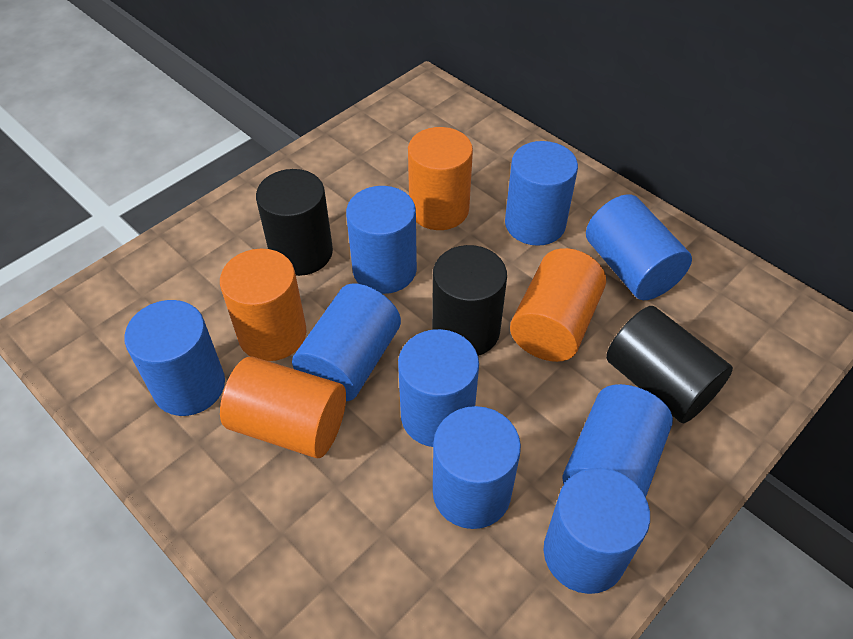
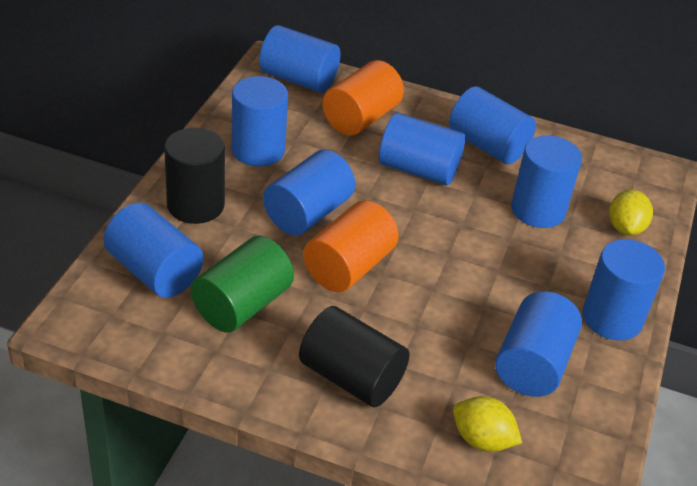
black cylinder: [256,169,333,276] [432,245,507,356] [606,306,733,423] = 3 -> [164,128,225,224] [299,306,409,407] = 2
green cylinder: none = 0 -> [191,235,294,333] = 1
orange cylinder: [220,249,306,361] [220,356,346,458] [408,127,473,230] [510,248,606,362] = 4 -> [303,200,399,292] [322,60,404,136] = 2
yellow lemon: none = 0 -> [453,396,522,452] [609,189,653,236] = 2

